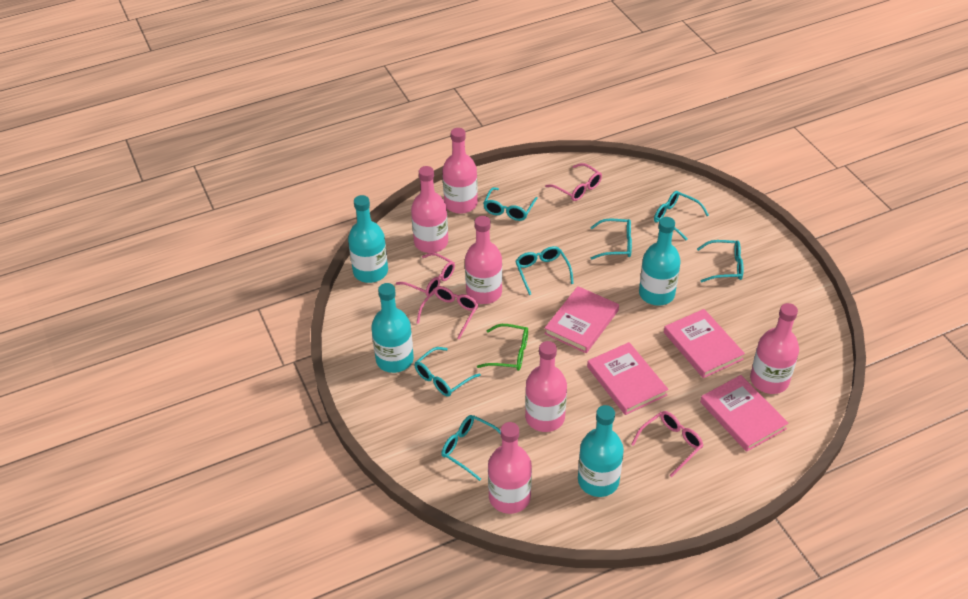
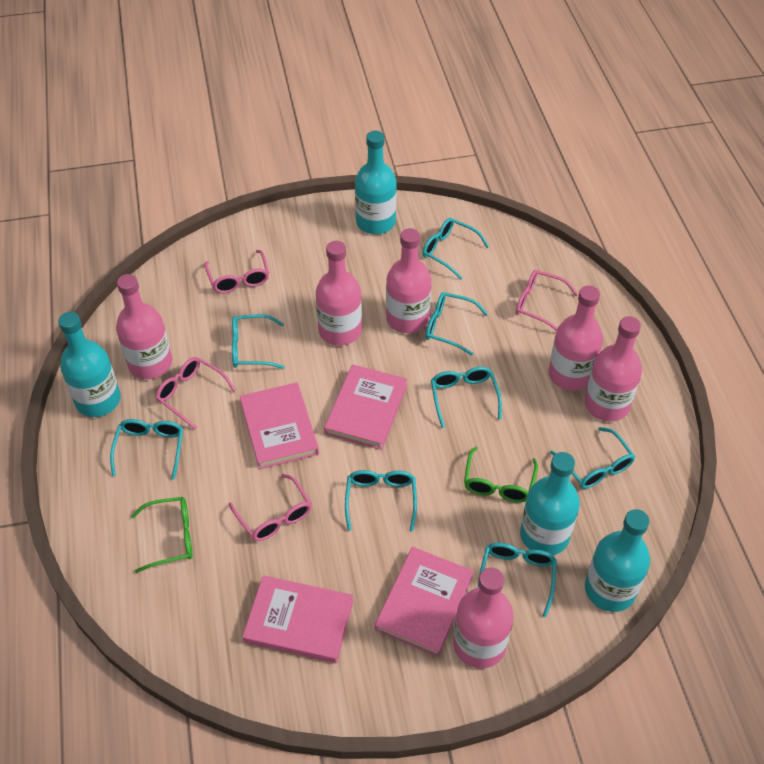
green glasses: [477,324,528,371] = 1 -> [131,497,192,573] [464,446,538,503] = 2
turquoise glasses: [414,347,481,397] [441,415,500,481] [483,187,538,221] [515,246,574,295] [590,219,632,260] [654,191,709,240] [697,240,744,282] = 7 -> [110,419,183,480] [232,314,285,369] [345,470,417,532] [422,218,489,279] [426,292,488,356] [431,367,502,428] [478,543,557,617] [550,427,635,489] = 8

